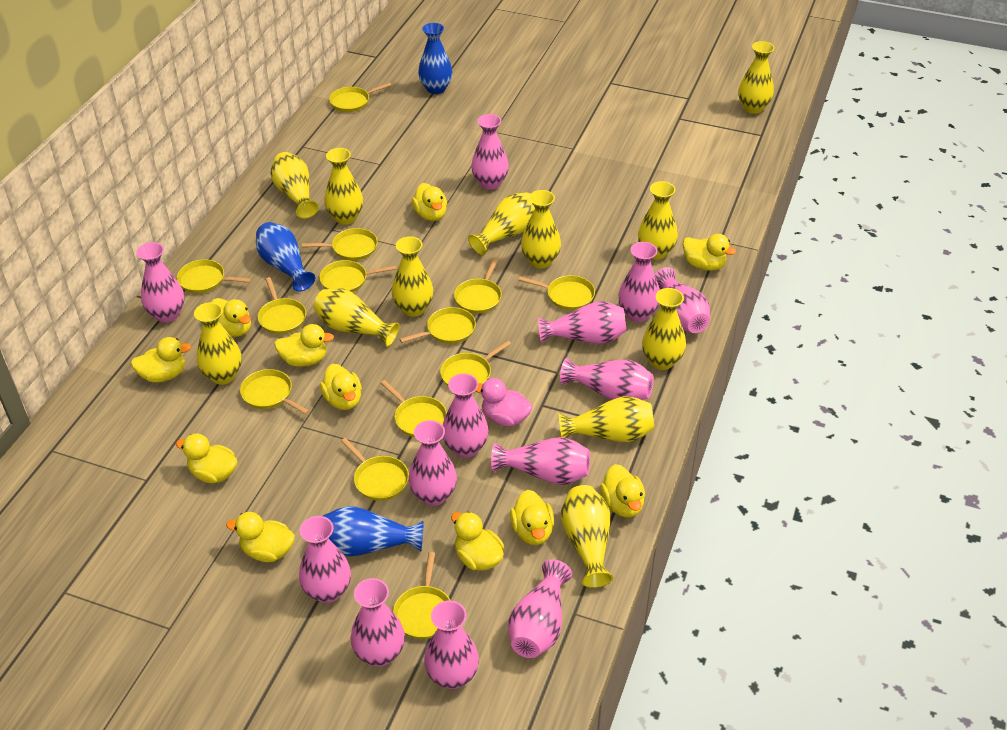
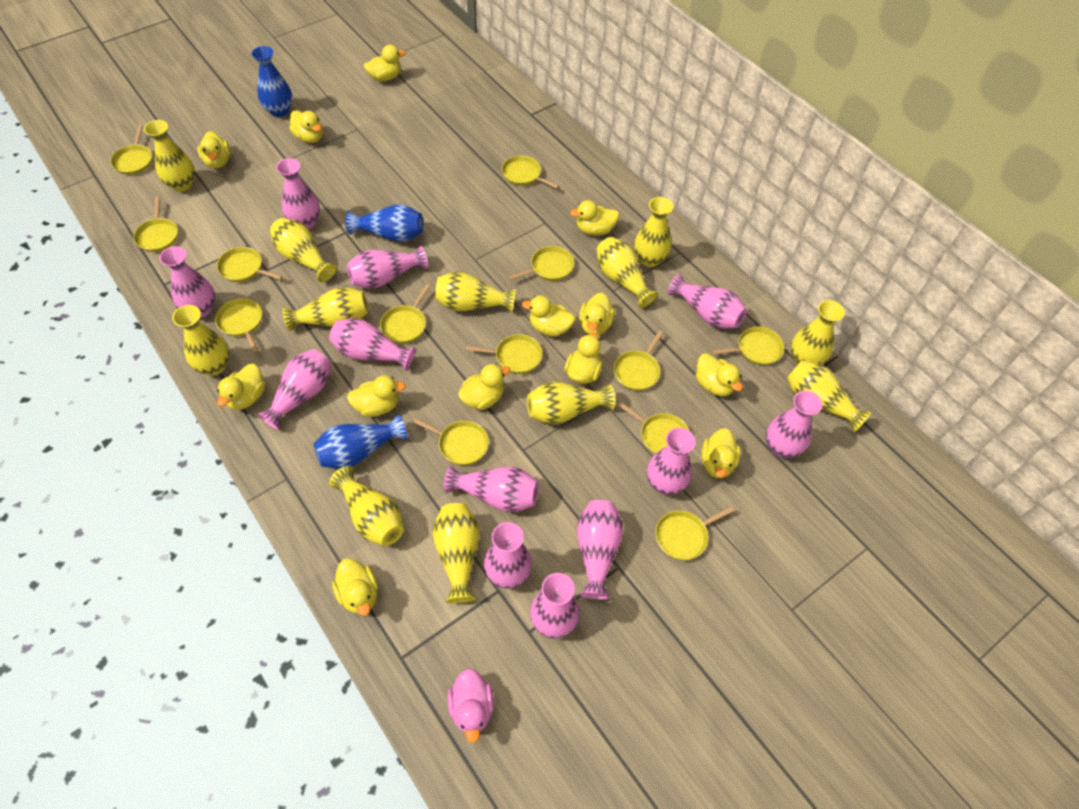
pink vase: [136,242,184,322] [299,516,351,603] [350,578,405,667] [408,420,457,506] [424,600,479,689] [443,373,489,458] [471,114,509,190] [491,437,590,485] [508,559,572,658] [538,301,626,344] [560,358,654,400] [618,242,660,322] [655,267,710,333] = 13 -> [159,246,215,318] [257,349,331,430] [276,158,320,229] [329,318,415,371] [347,246,428,289] [444,466,539,512] [484,522,532,589] [530,573,580,639] [577,500,623,600] [647,428,696,495] [668,274,747,329] [766,391,822,458] = 12
yellow duck: [131,337,191,383] [176,433,237,483] [212,298,251,337] [226,512,295,562] [274,324,334,367] [320,364,362,410] [412,183,447,221] [451,512,504,571] [510,490,554,545] [600,464,645,518] [682,234,736,271] = 11 -> [198,131,230,168] [217,364,265,410] [289,110,323,143] [332,558,378,616] [347,375,406,417] [364,45,406,81] [458,364,510,410] [522,295,575,336] [564,332,602,384] [570,200,619,235] [579,293,615,335] [696,353,743,396] [701,428,741,478] = 13

